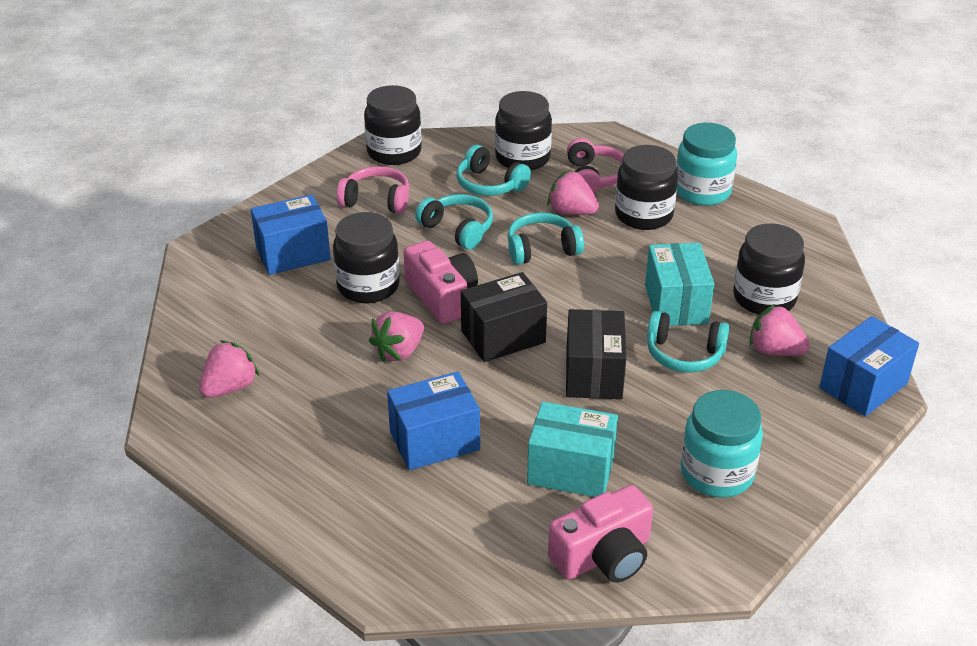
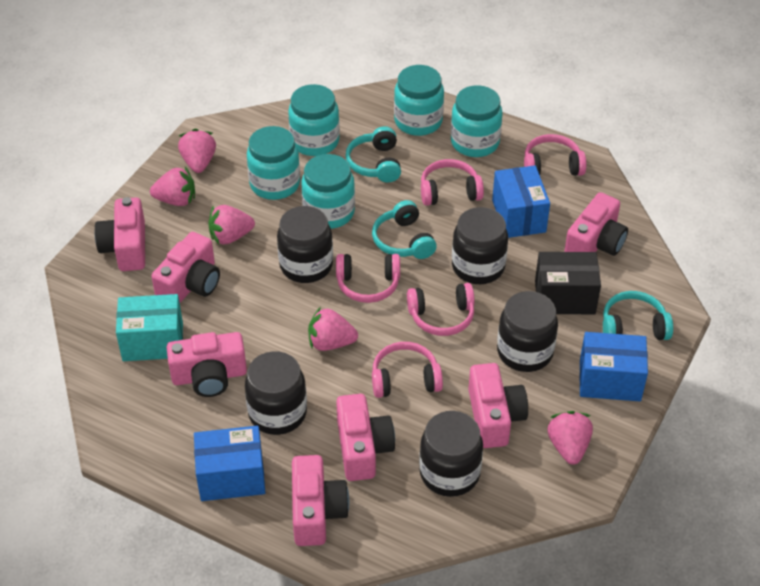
black box: [461,272,547,362] [566,309,626,399] = 2 -> [535,252,601,314] = 1
pink camera: [404,241,478,324] [548,485,653,583] = 2 -> [95,197,145,271] [151,232,220,303] [167,332,247,397] [292,455,349,546] [336,394,395,481] [468,363,528,448] [564,192,628,256] = 7
pink headphones: [337,166,409,214] [567,138,624,193] = 2 -> [336,254,400,303] [372,342,443,398] [407,283,475,336] [421,159,484,206] [524,134,586,176] = 5
pink strawberry: [199,340,259,398] [369,312,424,362] [547,171,599,215] [750,304,810,356] = 4 -> [150,167,195,206] [178,129,216,173] [208,205,255,244] [308,307,358,351] [547,411,593,465] = 5
turquoise box: [527,402,618,497] [645,243,714,326] = 2 -> [116,294,183,361] = 1
turquoise headphones: [415,194,493,250] [456,145,531,196] [507,213,584,265] [647,311,730,373] = 4 -> [346,126,401,182] [372,200,437,259] [603,291,673,340] = 3
turquoise jar: [676,123,737,206] [681,390,763,498] = 2 -> [247,126,300,200] [288,84,340,156] [301,154,355,229] [394,65,444,136] [451,85,503,157] = 5

